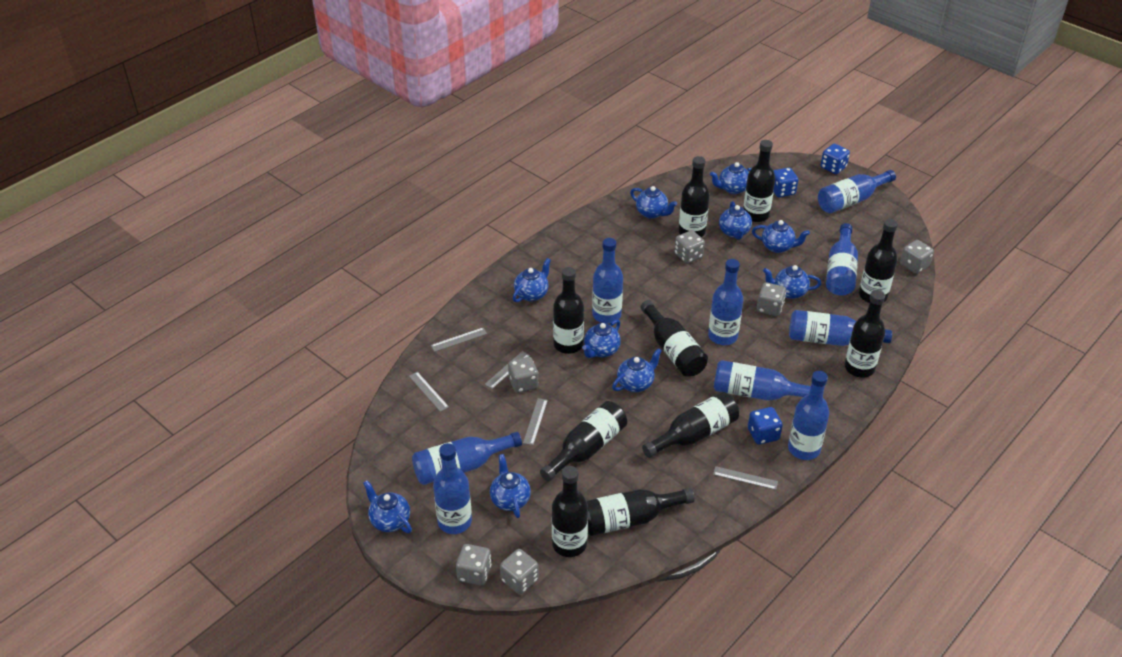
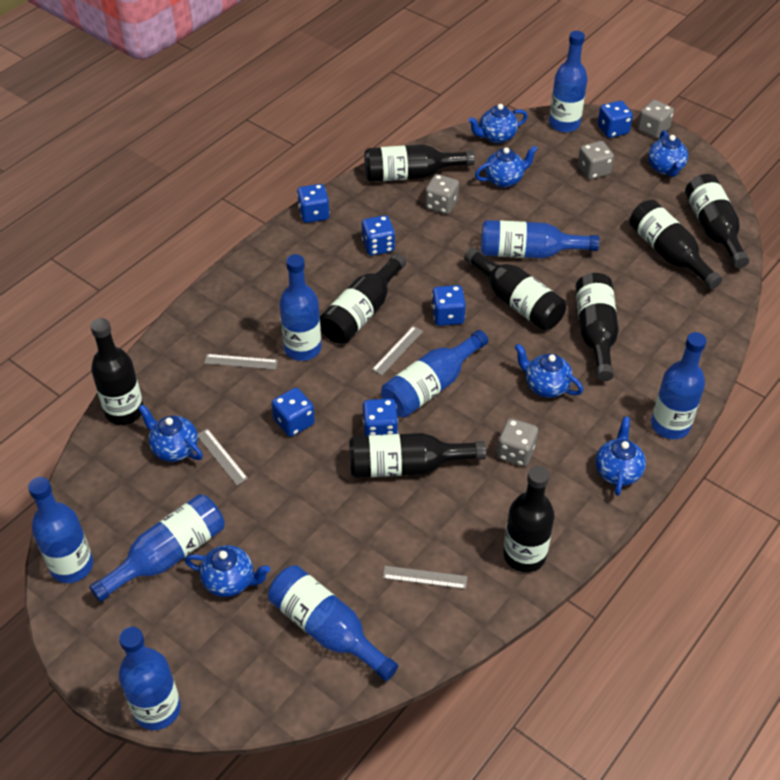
black bottle: [540,401,627,481] [552,466,588,557] [553,267,584,354] [587,488,695,536] [640,300,708,377] [642,392,739,458] [679,156,710,237] [743,140,775,222] [845,290,885,378] [859,219,898,303] = 10 -> [90,318,144,425] [320,253,406,344] [349,433,486,478] [364,144,475,182] [464,247,566,330] [503,466,555,572] [575,273,619,381] [630,200,722,289] [685,174,749,268] = 9
blue dice: [748,407,783,445] [773,167,798,197] [821,144,850,174] = 3 -> [272,388,315,437] [297,184,330,223] [362,215,395,256] [363,398,398,436] [432,285,466,326] [598,101,633,138] = 6
blue teapot: [363,480,412,533] [490,454,531,518] [513,258,551,302] [582,319,621,358] [612,348,662,392] [630,186,677,219] [710,162,752,194] [719,201,752,240] [752,220,810,253] [763,265,821,299] = 10 -> [138,404,203,462] [185,545,270,597] [468,104,528,143] [475,145,538,188] [515,344,583,398] [595,416,646,496] [648,130,688,177] = 7
grey dice: [456,544,491,586] [500,549,539,594] [508,357,538,393] [674,230,705,264] [757,282,786,316] [900,240,934,274] = 6 -> [425,174,459,214] [497,418,538,467] [578,141,614,180] [638,100,674,138] = 4
grey ruler: [409,372,449,412] [431,328,487,352] [485,351,530,389] [523,398,548,445] [713,466,778,490] = 5 -> [198,429,248,485] [204,354,278,370] [372,326,423,375] [383,566,468,589] = 4

